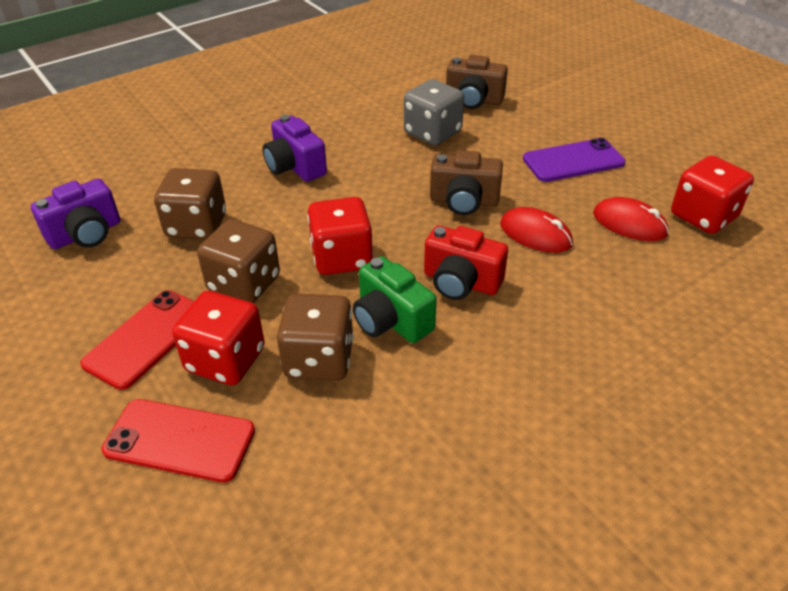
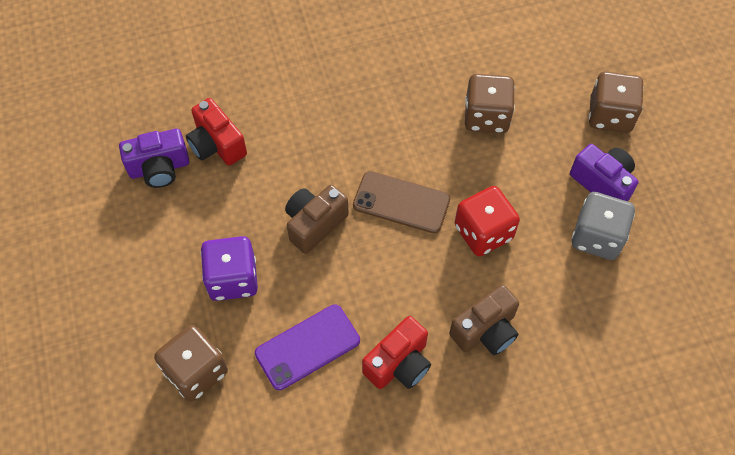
brown phone: none = 0 -> [353,171,450,233] = 1
green camera: [353,256,437,343] = 1 -> none = 0
purple dice: none = 0 -> [201,236,258,301] = 1
red camera: [424,225,508,300] = 1 -> [186,98,247,166] [362,316,431,389] = 2
red dice: [172,291,265,385] [307,197,373,275] [671,156,754,234] = 3 -> [455,186,520,256] = 1
red mouse: [500,207,573,253] [593,197,669,241] = 2 -> none = 0
red phone: [80,290,194,390] [102,399,255,483] = 2 -> none = 0

